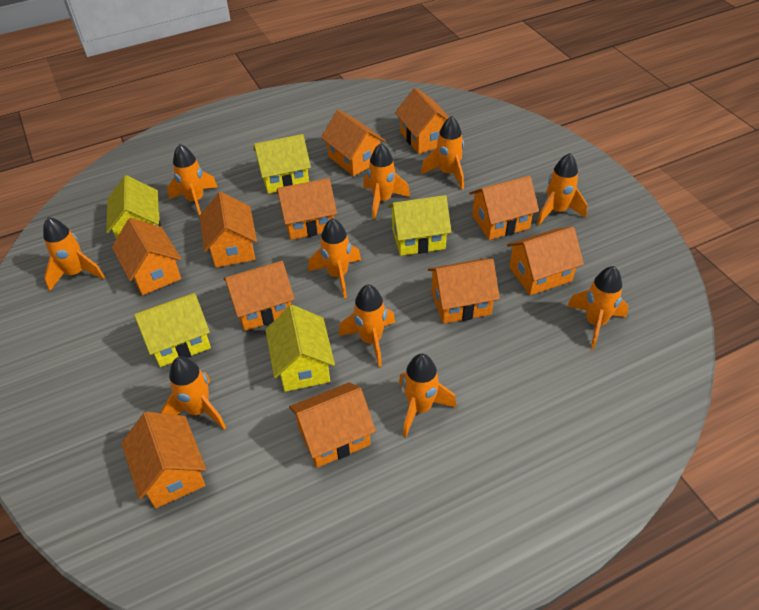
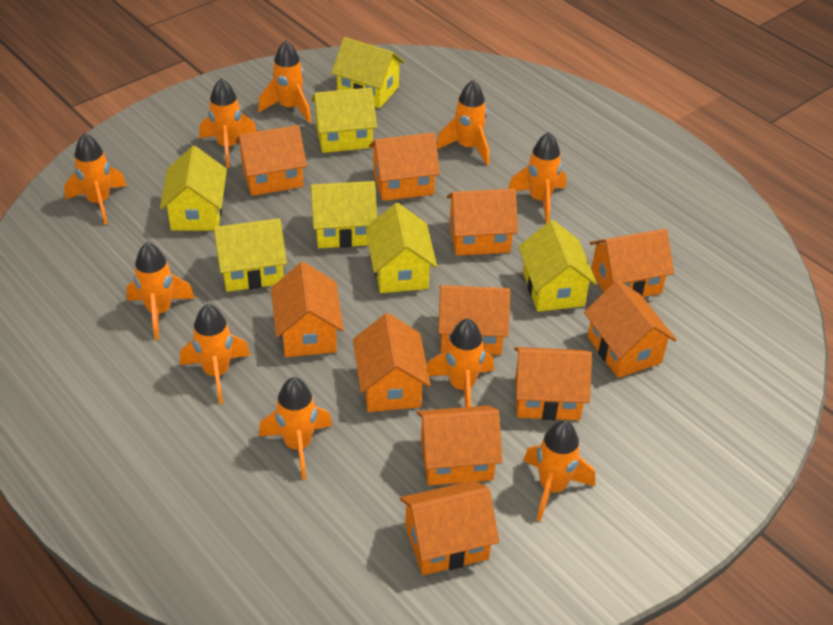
yellow house: [106,175,161,239] [134,293,211,367] [254,134,311,194] [266,305,335,392] [388,195,451,256] = 5 -> [160,146,227,231] [213,218,287,292] [310,181,377,248] [311,87,377,153] [331,37,405,108] [366,203,437,293] [519,220,597,312] = 7

